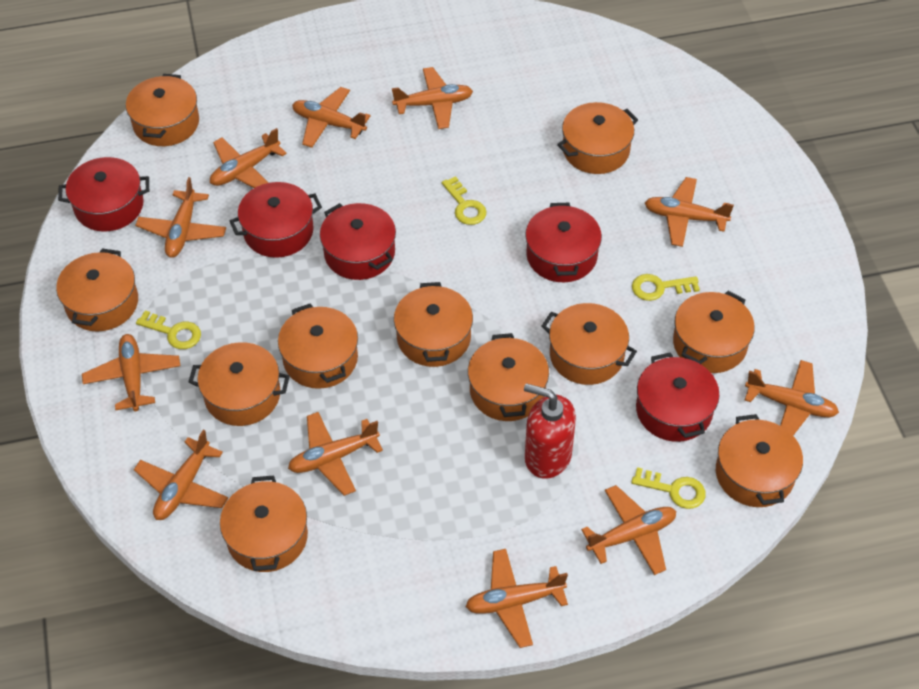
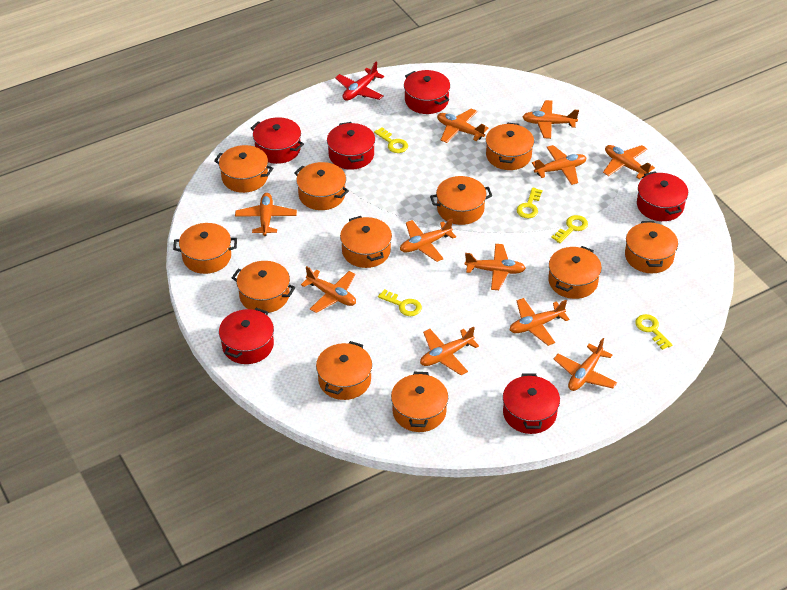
red plane: none = 0 -> [335,61,384,101] = 1
red pot: [58,157,149,232] [230,182,322,258] [320,203,396,280] [525,203,602,282] [636,352,719,442] = 5 -> [219,308,274,364] [251,117,304,164] [327,122,375,170] [404,70,450,114] [503,373,560,434] [637,171,688,221] = 6
red soap dispenser: [524,383,576,479] = 1 -> none = 0
yellow key: [136,311,201,349] [442,176,487,225] [631,467,706,509] [632,274,700,301] = 4 -> [374,127,408,153] [378,289,422,316] [517,188,543,218] [551,215,588,243] [635,314,672,350] = 5

